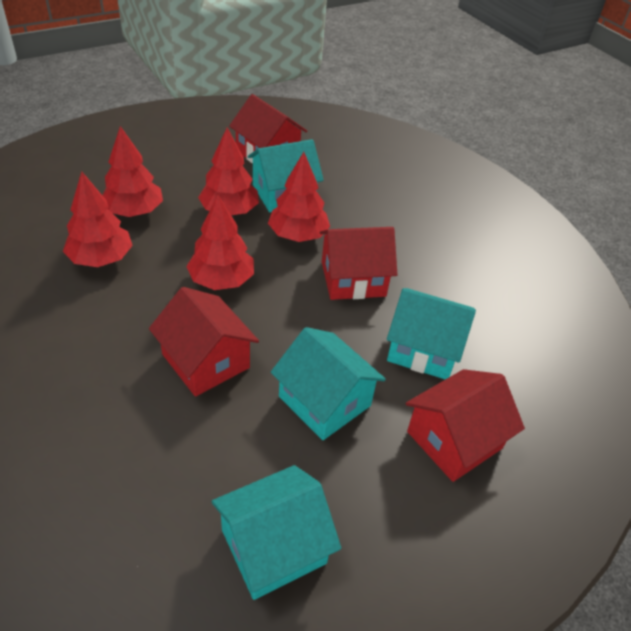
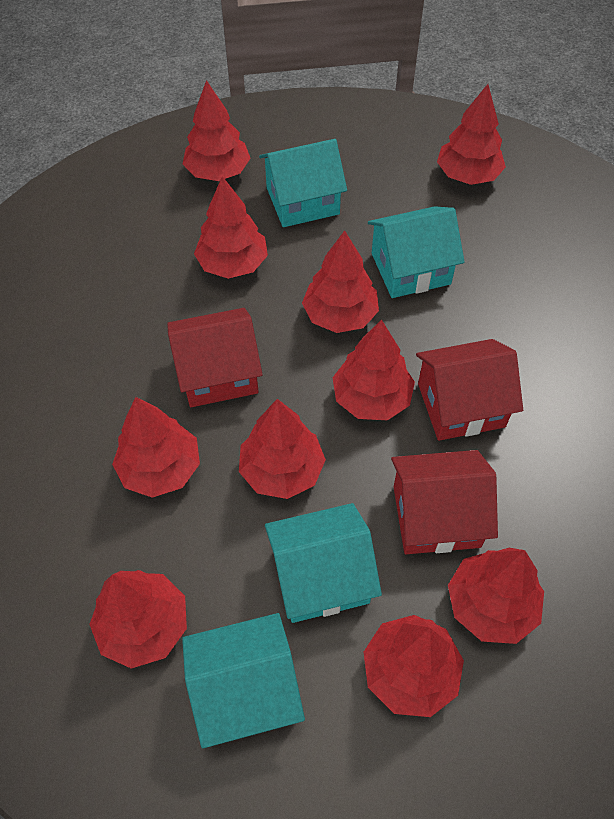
red house: [149,287,259,397] [229,94,307,164] [320,227,397,300] [406,369,525,482] = 4 -> [167,308,263,407] [391,450,498,554] [416,339,523,441] = 3
red tree: [63,171,133,267] [102,126,163,217] [186,195,254,290] [198,127,259,215] [268,152,330,242] = 5 -> [89,570,187,669] [112,397,200,498] [183,80,251,181] [194,176,268,279] [239,399,326,499] [302,230,379,333] [333,320,415,420] [364,615,464,717] [437,84,506,185] [448,548,544,644] = 10

